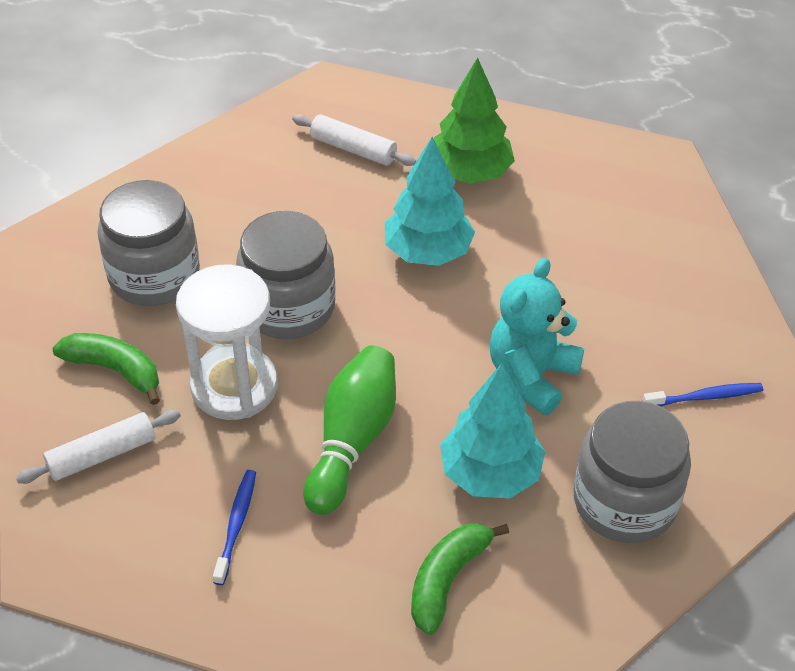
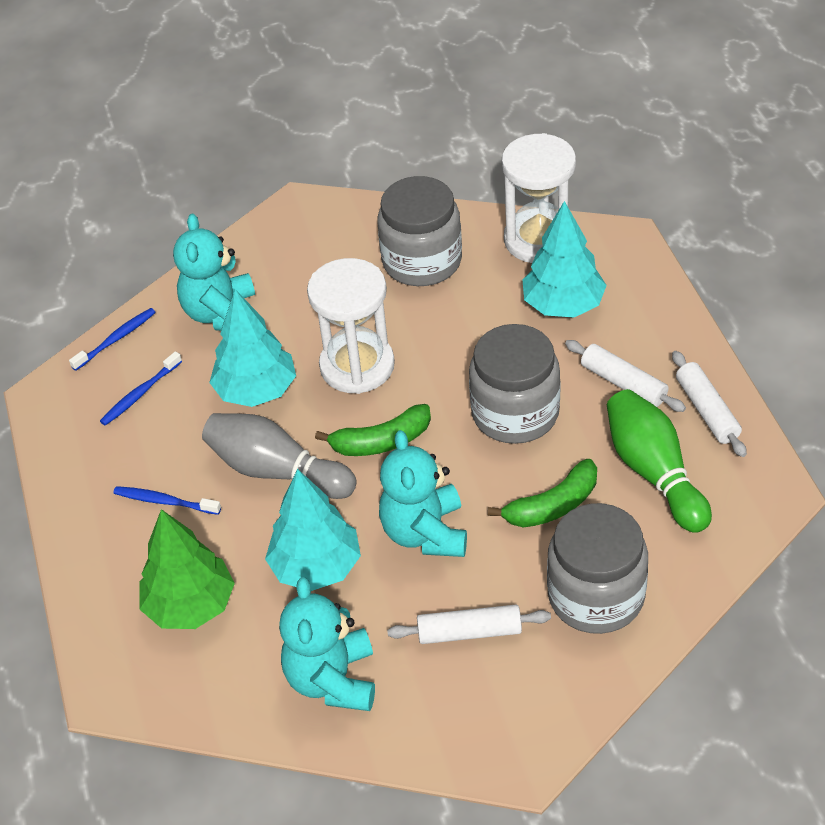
blue toothbrush: [213,470,256,585] [642,383,763,406] = 2 -> [69,308,156,371] [100,351,182,426] [113,486,221,515] = 3
grey bowling pin: none = 0 -> [202,413,357,499] = 1
turquoise teddy bear: [490,258,584,415] = 1 -> [173,214,255,331] [279,577,375,711] [379,430,467,557] = 3
turquoise tree: [385,137,475,266] [440,363,545,499] = 2 -> [209,289,296,407] [265,469,361,591] [522,201,607,318] = 3
white hourglass: [176,264,278,420] = 1 -> [307,258,395,394] [502,133,576,263] = 2
white rolling pin: [16,410,181,484] [292,114,416,166] = 2 -> [387,605,551,644] [565,340,686,412] [672,351,747,457] = 3

